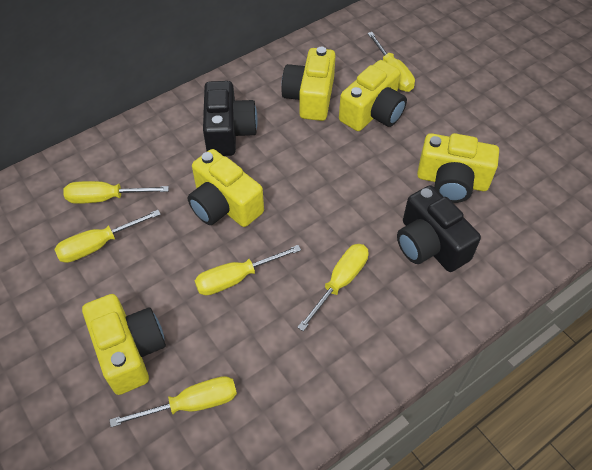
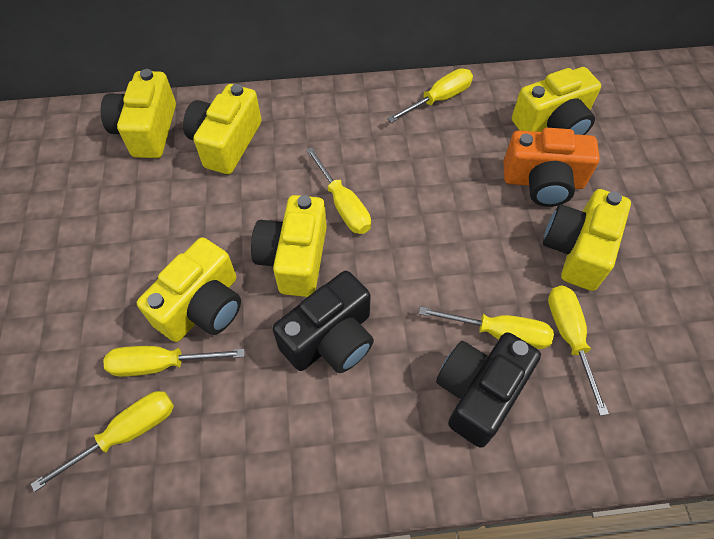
orange camera: none = 0 -> [504,128,600,207] = 1
yellow camera: [82,294,166,395] [188,149,264,227] [281,47,336,121] [339,60,407,131] [417,133,499,203] = 5 -> [101,69,176,158] [137,237,241,342] [183,84,262,174] [251,195,327,297] [512,67,601,135] [543,189,631,291] = 6

